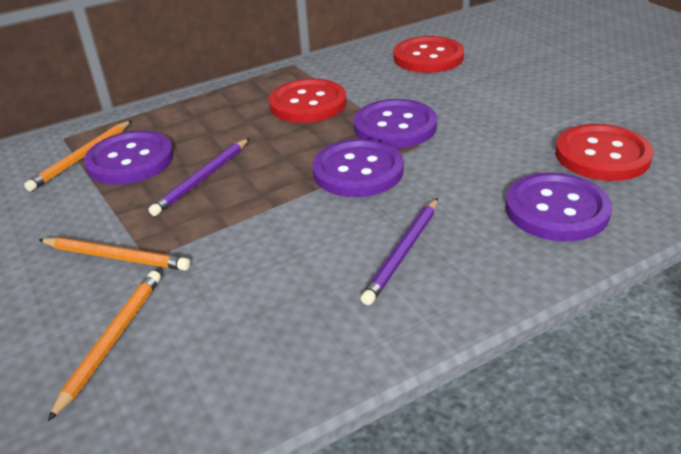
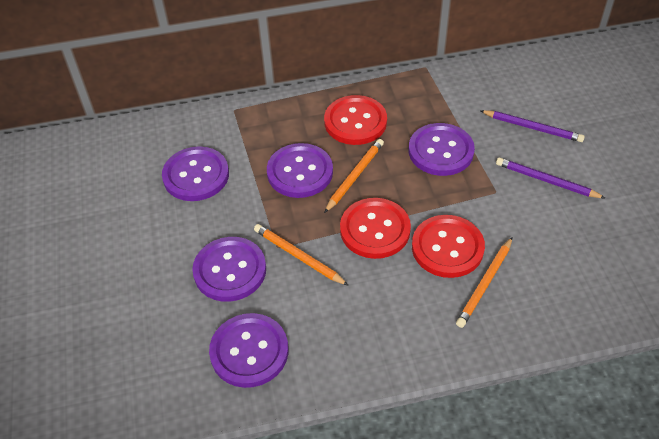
purple button: [84,130,174,185] [312,139,404,197] [354,99,437,148] [505,172,612,241] = 4 -> [162,146,229,201] [192,237,266,302] [209,313,288,388] [267,143,333,198] [409,123,475,176] = 5

